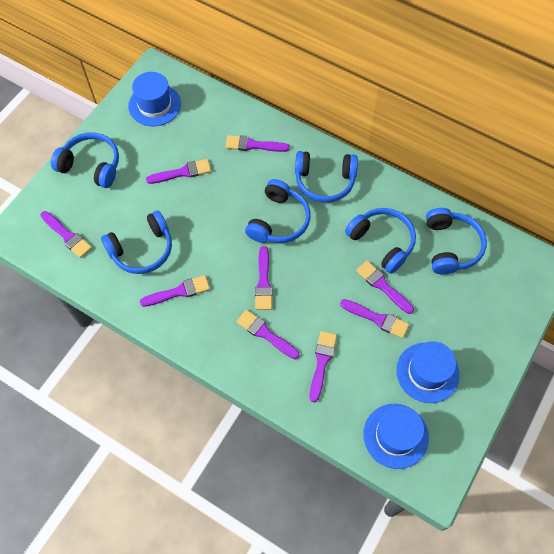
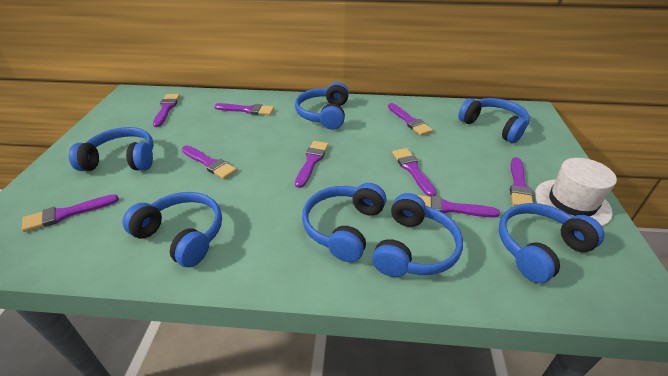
blue hat: [128,72,181,126] [363,404,429,469] [396,341,460,403] = 3 -> none = 0
blue headphones: [51,132,119,188] [101,211,172,274] [245,179,311,243] [295,151,358,202] [345,208,416,274] [426,208,487,275] = 6 -> [69,127,154,171] [123,192,222,267] [295,82,349,130] [302,183,386,262] [372,193,463,277] [458,98,530,143] [499,203,604,283] = 7
white hat: none = 0 -> [535,158,617,226] = 1

